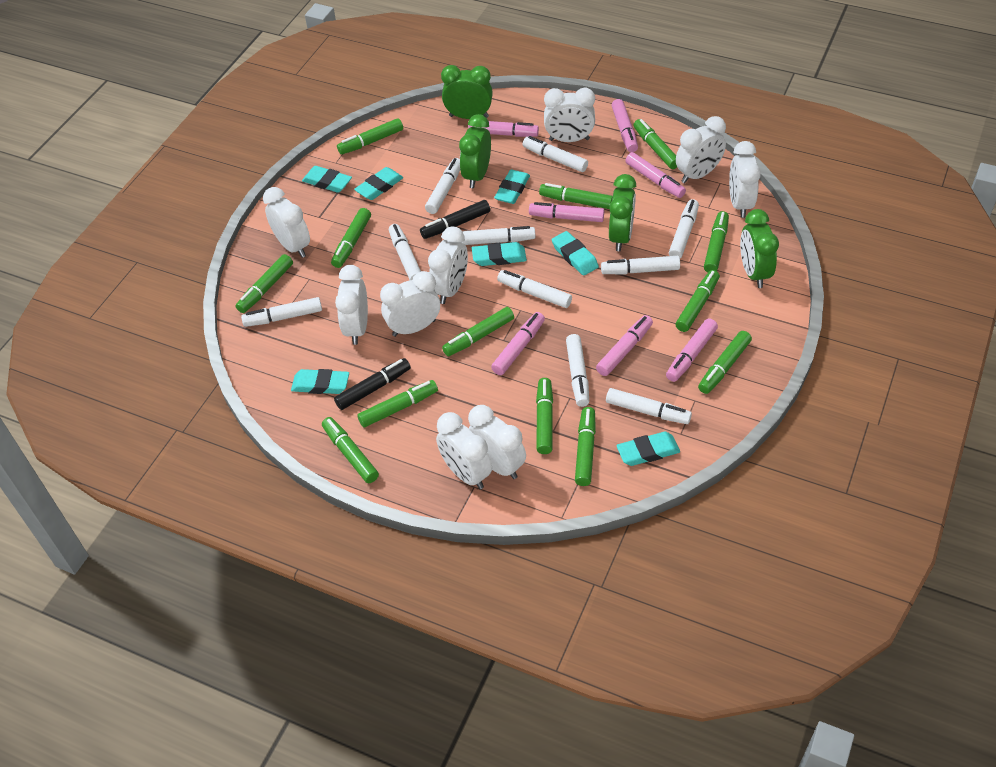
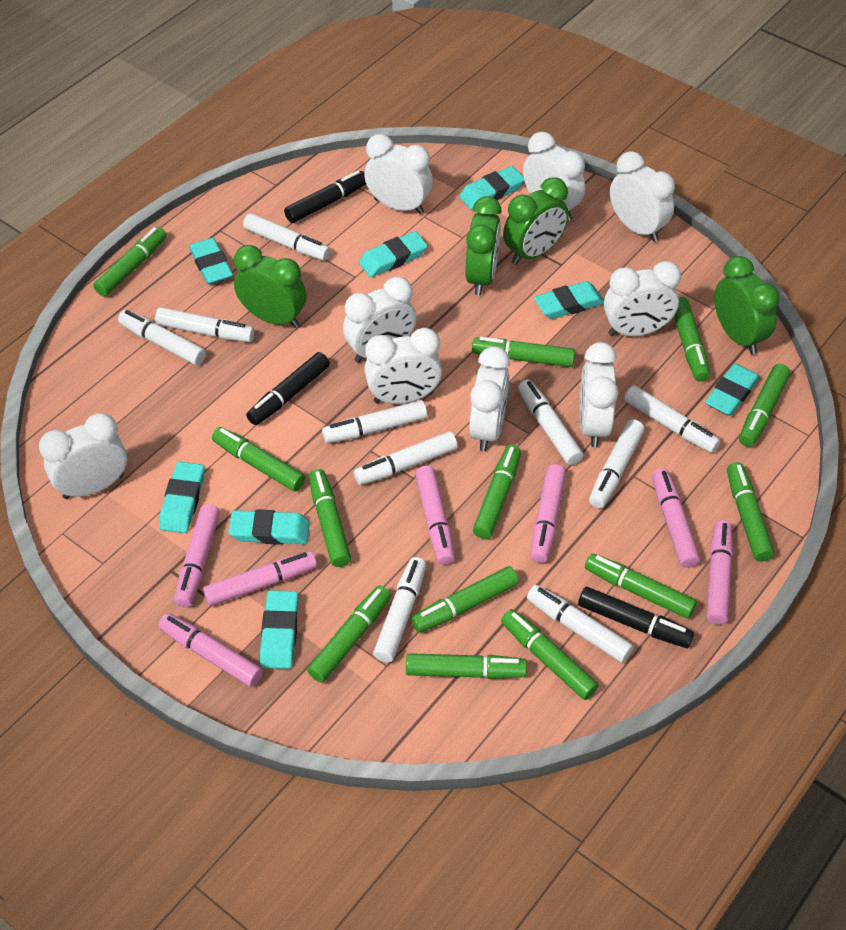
black marker: [334,358,411,410] [420,200,490,239] = 2 -> [246,352,330,425] [284,170,366,223] [578,587,694,648] = 3
turquoise eraser: [291,369,349,394] [302,166,352,193] [354,167,403,200] [472,242,527,266] [494,170,530,204] [552,231,599,276] [616,432,680,466] = 7 -> [159,462,205,533] [189,238,233,284] [229,509,310,545] [260,590,298,669] [359,231,428,277] [459,166,524,210] [534,281,604,319] [705,364,760,416] = 8

